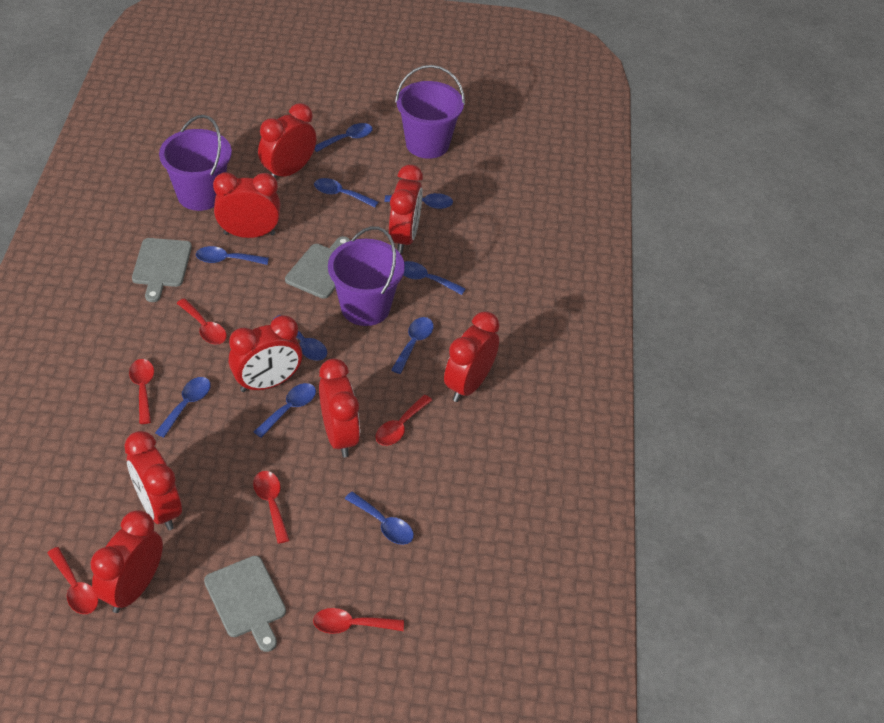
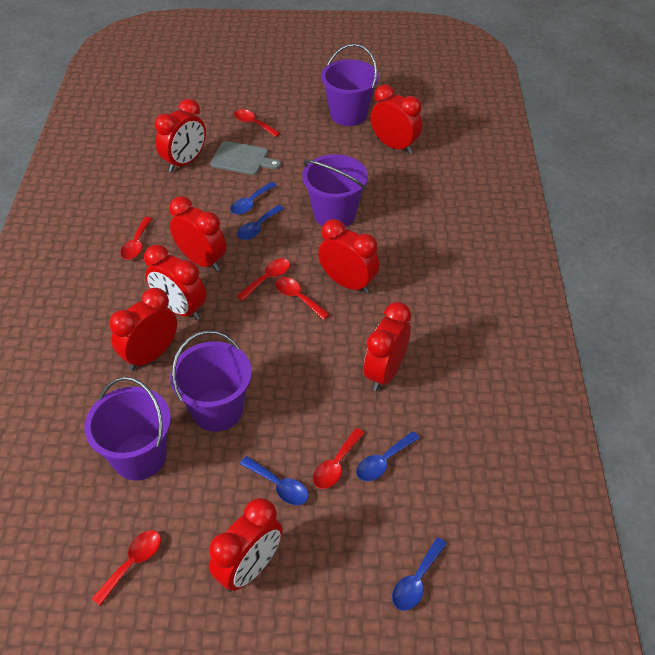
blue spoon: [155,377,211,438] [196,246,269,265] [254,383,316,438] [273,315,327,361] [314,123,373,152] [314,178,378,208] [345,492,414,545] [385,193,453,209] [391,317,434,374] [404,261,466,295] = 10 -> [230,182,277,215] [237,205,284,240] [240,456,309,505] [356,431,420,481] [392,537,447,611] = 5
grey cutting board: [132,238,192,302] [204,556,286,652] [285,236,350,299] = 3 -> [210,141,281,175] = 1
purple bucket: [159,115,232,211] [328,226,405,326] [395,65,465,159] = 3 -> [84,377,171,480] [170,330,252,432] [302,154,368,227] [321,44,379,126] = 4

